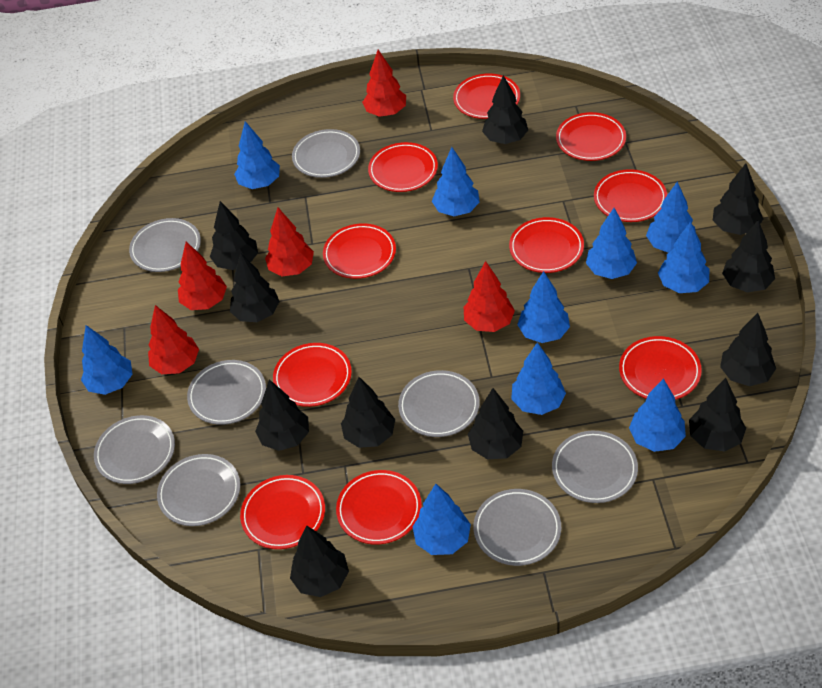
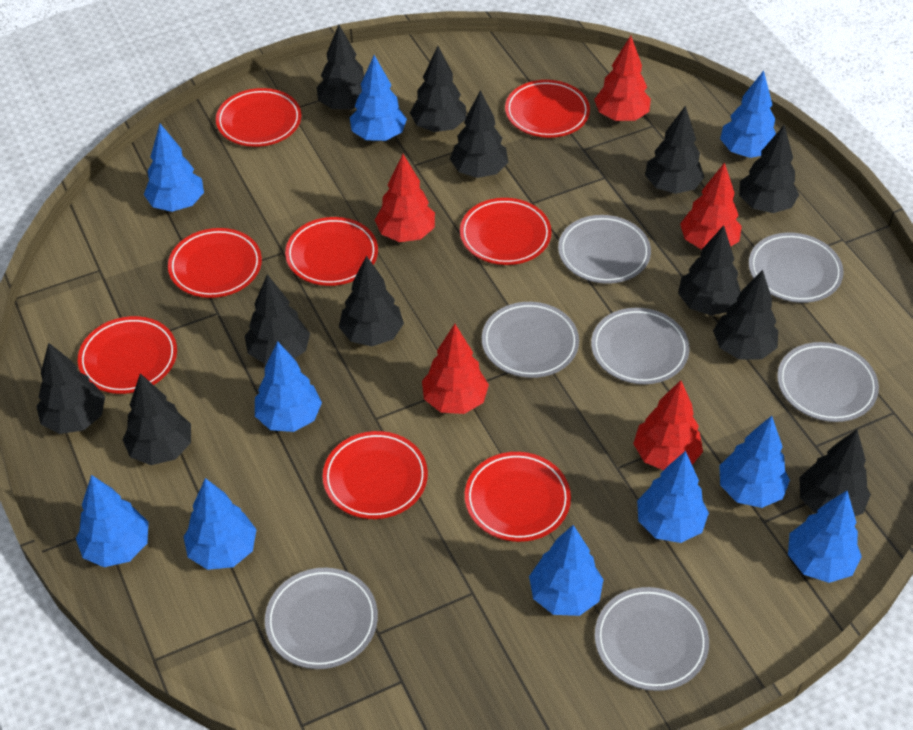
black tree: [210,201,258,270] [230,253,280,322] [255,379,309,451] [290,525,349,597] [341,377,395,448] [468,388,523,459] [482,75,528,144] [689,378,746,452] [713,163,763,235] [720,313,776,386] [722,220,775,293] = 11 -> [36,342,105,434] [122,373,191,465] [245,274,310,364] [317,25,364,110] [339,256,404,346] [410,46,466,132] [450,90,508,178] [645,105,704,194] [678,225,741,315] [713,270,778,359] [739,125,799,213] [799,430,871,516] = 12
grey plate: [94,415,175,484] [129,218,201,272] [157,454,240,526] [187,360,266,425] [292,129,360,178] [398,370,480,437] [473,489,561,566] [552,431,638,503] = 8 -> [265,568,378,669] [482,302,579,378] [558,215,651,284] [591,308,690,384] [595,587,709,691] [749,233,843,303] [777,342,879,422] = 7
red plate: [240,475,325,549] [273,343,352,407] [323,223,396,279] [336,470,422,545] [368,142,438,192] [453,73,520,119] [509,217,584,273] [556,112,626,161] [594,169,667,222] [619,336,702,400] = 10 -> [78,316,177,394] [168,228,262,298] [216,88,302,147] [285,217,378,286] [323,431,428,519] [460,198,552,265] [465,452,571,542] [505,80,590,138] = 8

